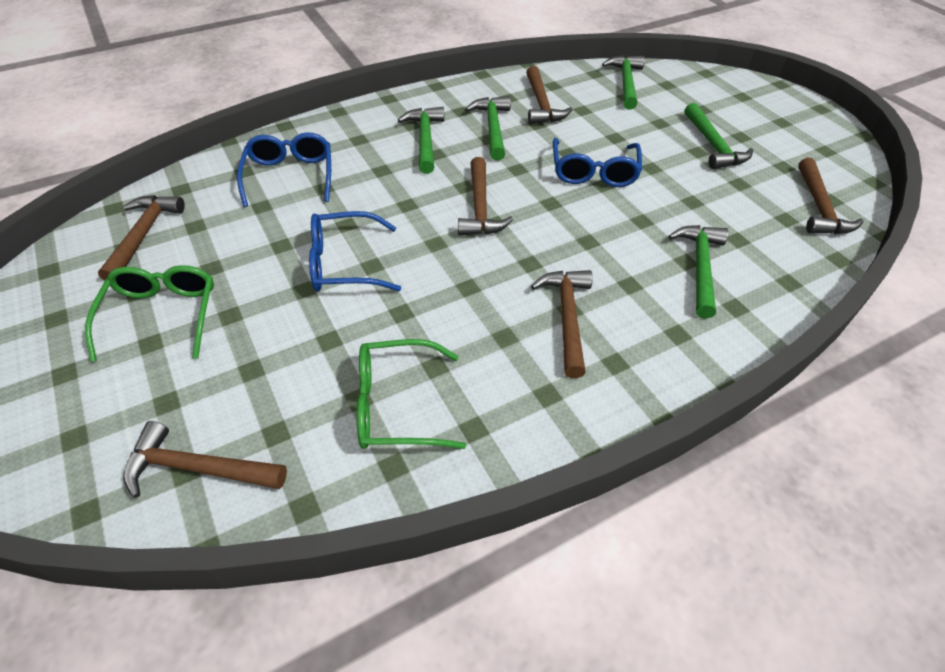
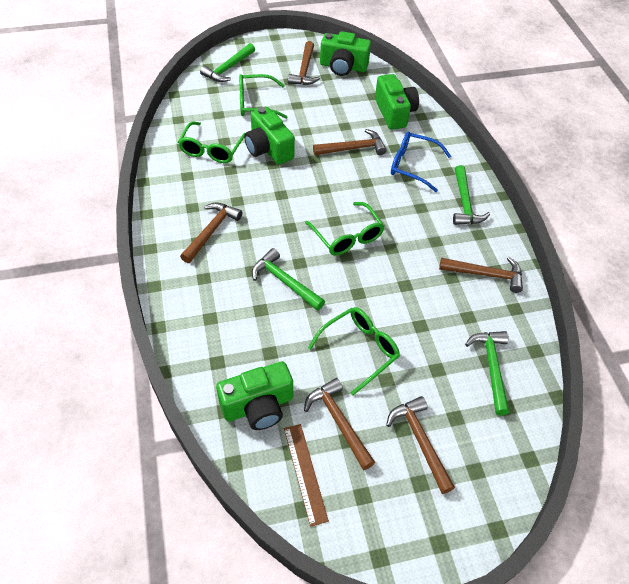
blue glasses: [237,132,331,207] [309,211,401,292] [553,138,642,187] = 3 -> [391,132,451,192] = 1
brown ruler: none = 0 -> [284,424,329,527] = 1
green camera: none = 0 -> [216,361,293,430] [244,107,295,165] [320,31,371,76] [375,74,419,129] = 4
green glasses: [85,265,214,362] [357,339,466,449] = 2 -> [178,122,245,163] [239,74,287,119] [305,202,384,255] [308,307,400,395] = 4
green hammer: [398,107,444,174] [465,96,511,160] [602,55,645,110] [668,225,728,319] [685,103,753,169] = 5 -> [200,43,255,82] [252,248,325,311] [453,165,490,225] [465,331,510,415] = 4

